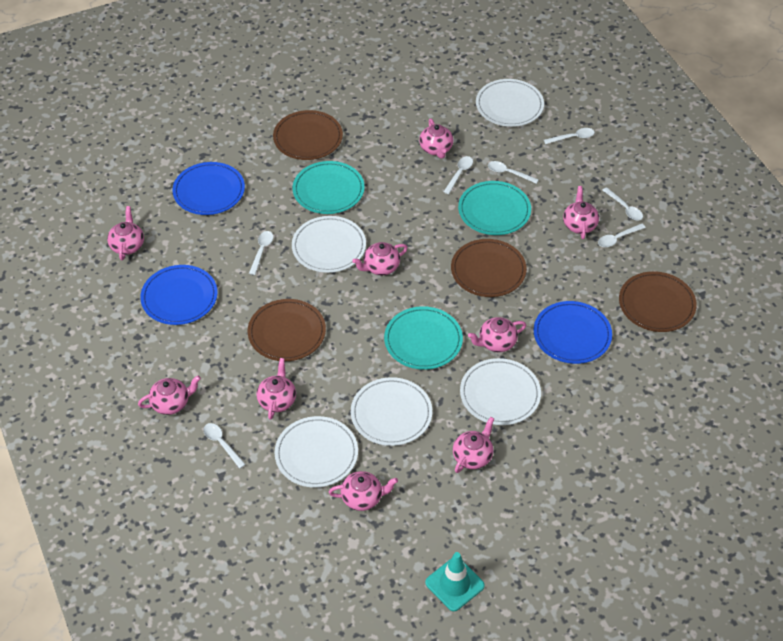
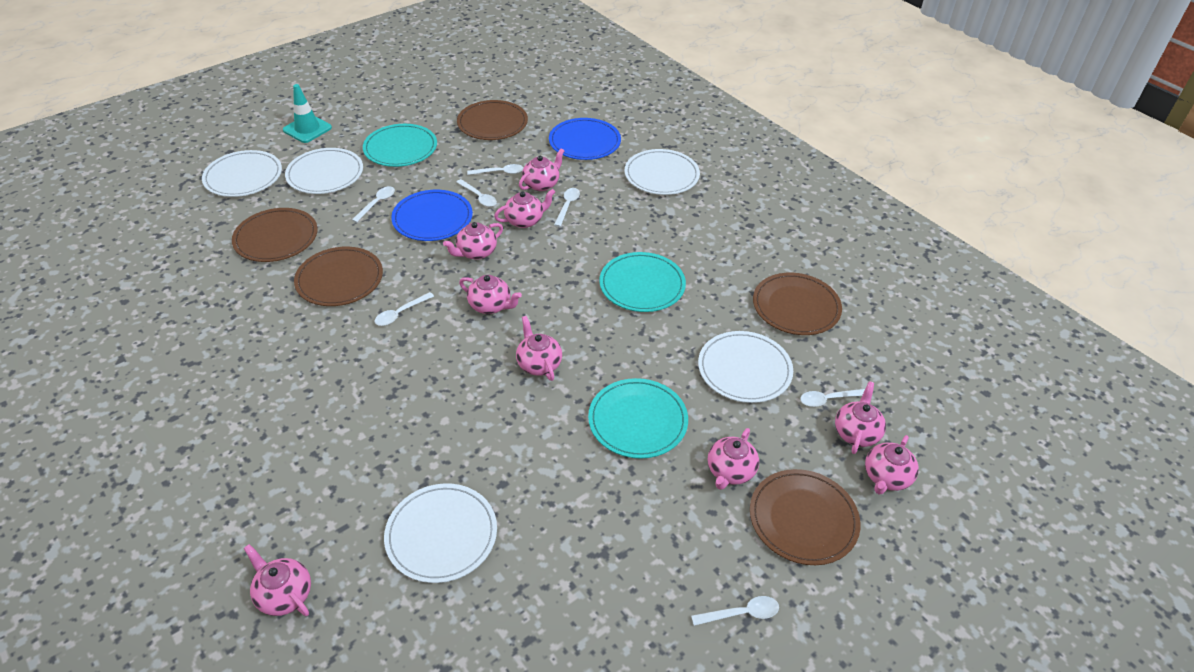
blue plate: [140,265,218,325] [173,162,245,215] [534,301,612,364] = 3 -> [391,190,473,241] [549,118,621,160] = 2
brown plate: [248,299,326,361] [273,110,343,160] [451,239,527,297] [619,271,697,332] = 4 -> [232,208,318,262] [294,247,383,306] [457,100,528,140] [750,469,860,565] [753,273,842,335] = 5

